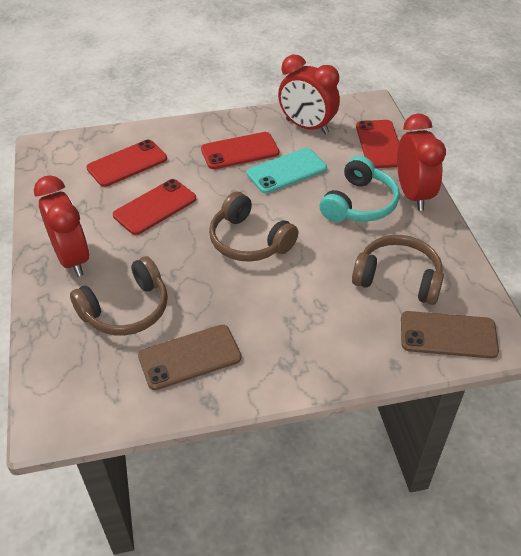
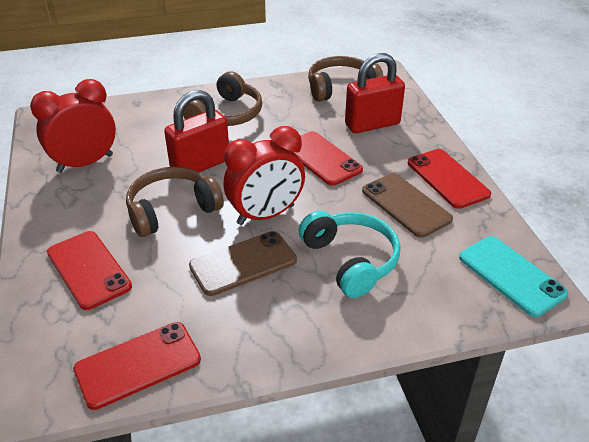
red clock: [34,175,89,277] [278,54,340,134] [397,113,446,211] = 3 -> [30,79,116,173] [224,126,305,225] = 2
red padlock: none = 0 -> [164,90,229,172] [345,53,405,133] = 2

